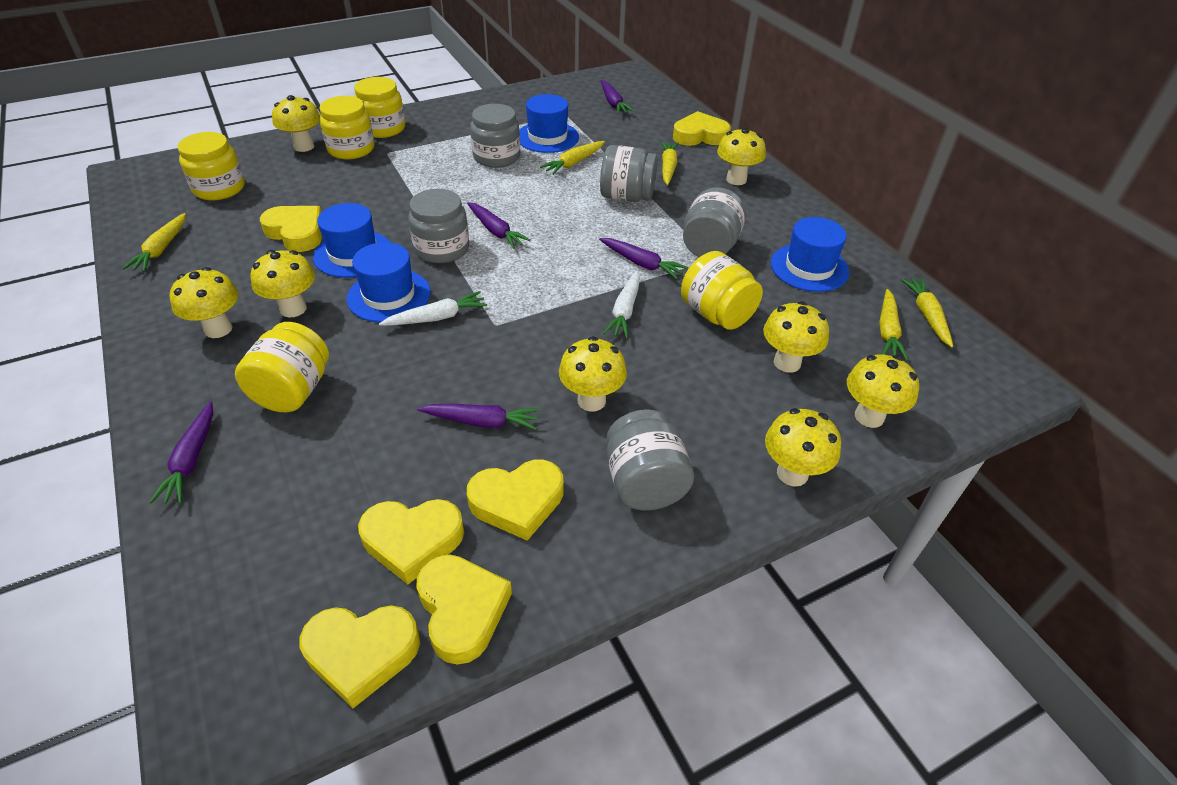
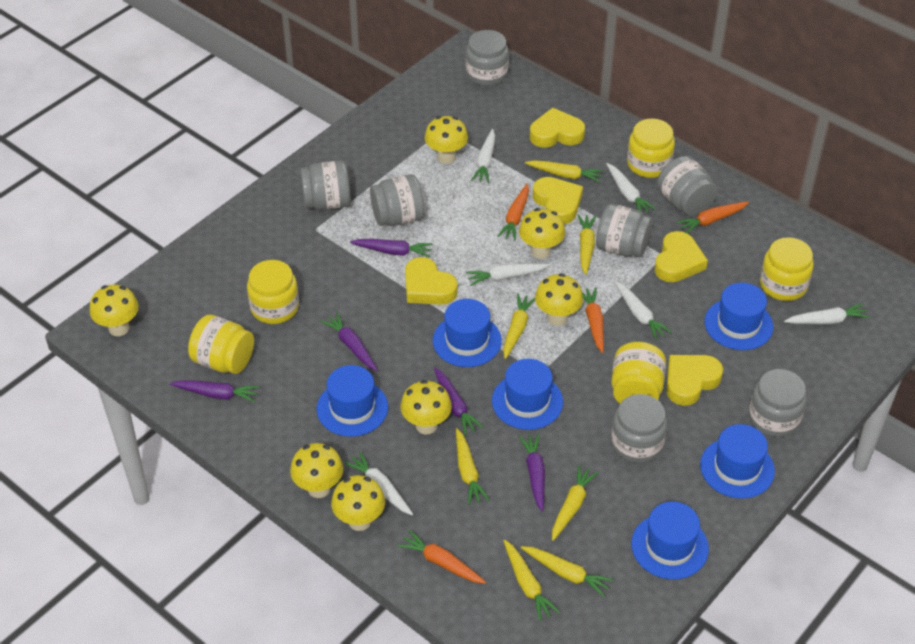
blue hat: [313,203,390,278] [347,242,431,322] [519,94,579,153] [771,217,849,292] = 4 -> [317,365,388,437] [433,299,502,367] [492,359,563,430] [631,502,709,579] [700,424,775,499] [705,283,773,350] = 6
grey jar: [408,189,469,263] [470,104,520,168] [600,145,658,202] [606,409,694,511] [683,187,746,257] = 5 -> [301,161,351,210] [370,174,425,226] [466,30,509,86] [596,204,653,257] [611,394,667,463] [657,156,717,216] [749,369,807,437] = 7
orange carrot: none = 0 -> [397,530,486,584] [497,184,529,240] [582,287,604,353] [676,201,749,233] = 4
white carrot: [379,291,487,326] [603,270,640,339] = 2 -> [344,451,413,515] [466,263,549,286] [471,129,495,183] [606,163,656,213] [614,281,672,340] [784,303,870,324] = 6
yellow carrot: [123,213,186,272] [540,141,605,175] [660,141,679,185] [880,289,908,361] [901,278,953,347] = 5 -> [456,428,489,505] [503,294,535,359] [503,539,560,621] [521,546,614,597] [525,160,603,183] [552,465,599,541] [578,214,596,275] = 7
yellow heart: [260,206,322,252] [300,605,420,708] [358,499,464,584] [417,554,512,665] [467,459,564,541] [673,111,731,146] = 6 -> [405,257,458,305] [530,108,585,148] [533,177,583,224] [655,231,708,282] [666,355,723,406] = 5
yellow mushroom: [169,267,239,338] [251,250,315,317] [272,95,320,152] [559,337,627,411] [717,128,766,185] [763,301,829,373] [765,408,841,487] [847,354,919,428] = 8 -> [90,285,139,336] [290,443,343,498] [331,475,385,531] [400,380,452,434] [425,116,468,164] [519,208,565,259] [535,273,583,326] = 7

